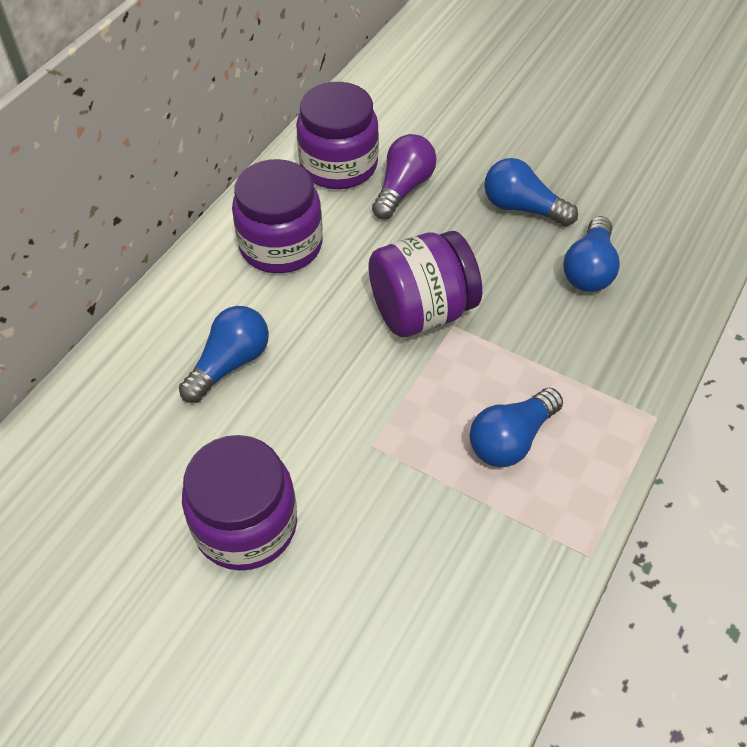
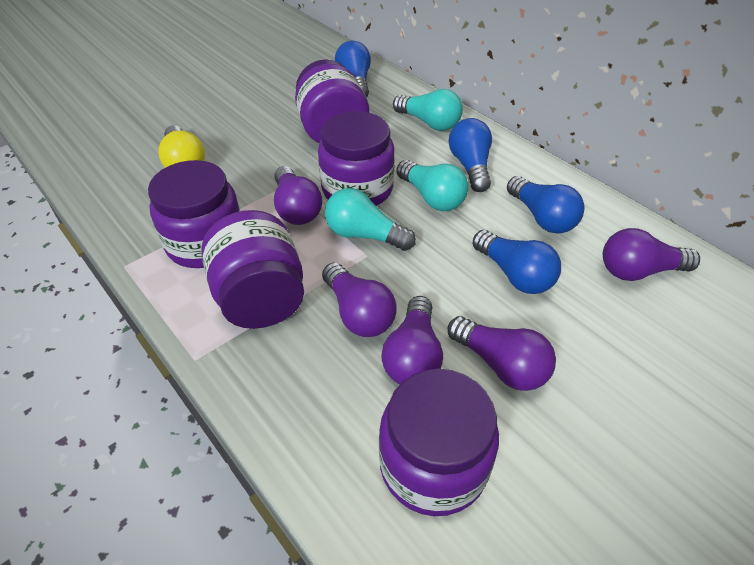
purple jar: [182,435,297,570] [232,159,323,273] [296,82,379,189] [369,231,482,337] = 4 -> [148,160,240,268] [202,210,304,329] [295,59,369,143] [318,111,395,206] [379,369,499,516] = 5
purple light bulb: [372,134,437,219] = 1 -> [274,166,322,225] [322,262,397,337] [381,296,443,384] [448,316,556,391] [603,228,700,281] = 5
turquoise light bulb: none = 0 -> [325,188,416,251] [393,89,463,131] [396,160,469,211] = 3
yellow light bulb: none = 0 -> [158,125,205,168] = 1

